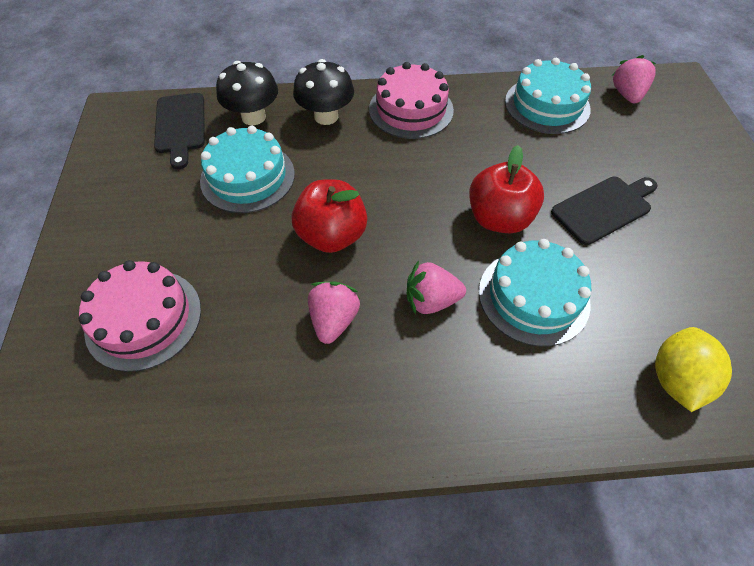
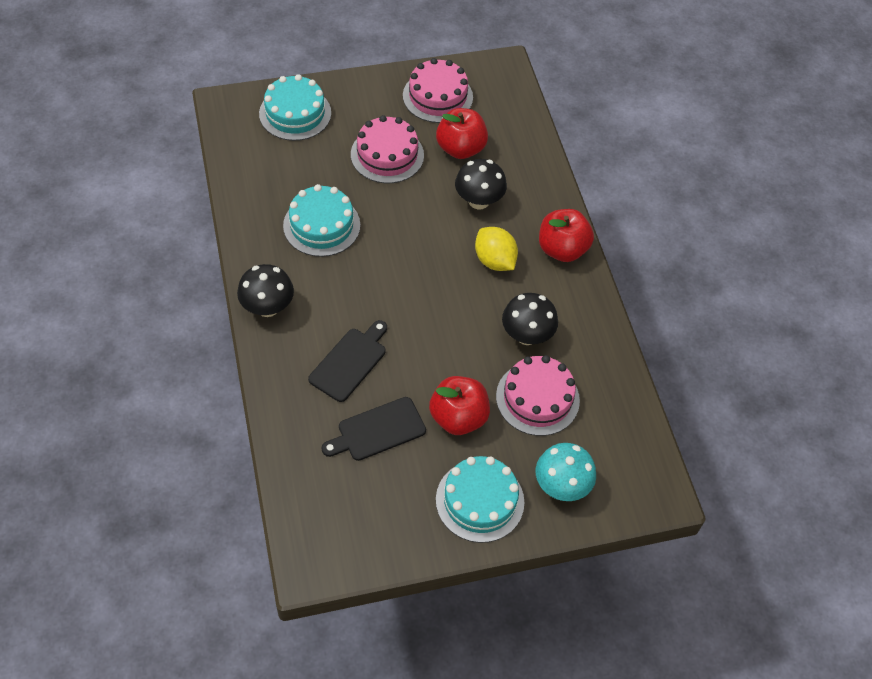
black mushroom: [216,61,278,125] [293,59,354,125] = 2 -> [237,264,294,317] [455,159,507,209] [502,293,558,345] = 3
pink cake: [79,260,201,372] [369,62,454,139] = 2 -> [351,115,424,183] [403,58,473,123] [496,355,580,436] = 3
pink strawberry: [308,282,360,344] [407,261,466,315] [612,55,656,103] = 3 -> none = 0
red apple: [292,179,367,253] [469,145,544,233] = 2 -> [429,376,490,435] [436,108,488,159] [539,209,594,262] = 3
turquoise mushroom: none = 0 -> [536,443,596,501] = 1

